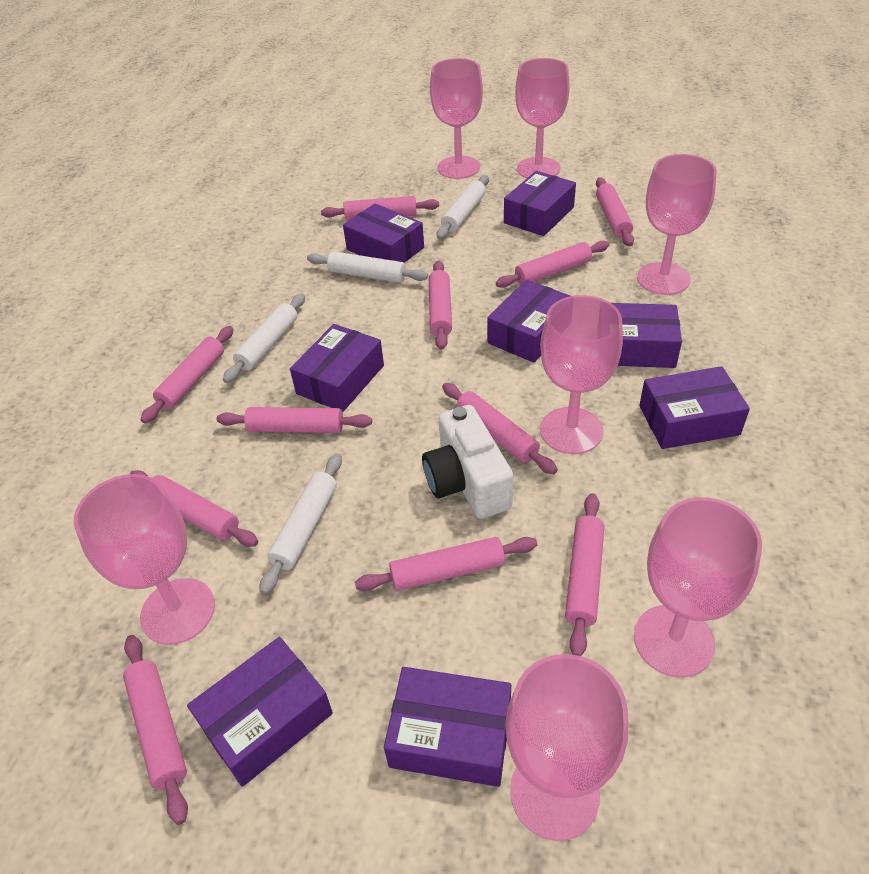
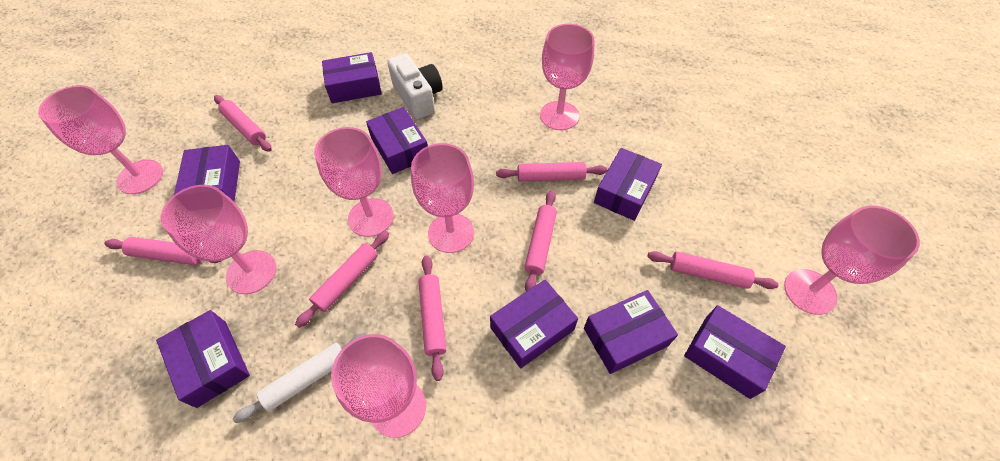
pink rolling pin: [123,635,188,825] [130,470,258,547] [141,326,233,423] [216,407,372,433] [321,196,439,221] [355,537,537,591] [429,260,452,350] [442,383,558,474] [496,241,609,288] [565,493,604,656] [596,177,634,246] = 11 -> [104,237,223,265] [214,95,272,152] [295,231,389,328] [418,256,447,381] [496,162,607,182] [524,190,557,292] [647,251,779,289] = 7
white rolling pin: [223,294,305,383] [260,453,342,595] [307,251,428,283] [437,175,489,239] = 4 -> [233,333,367,423] = 1

